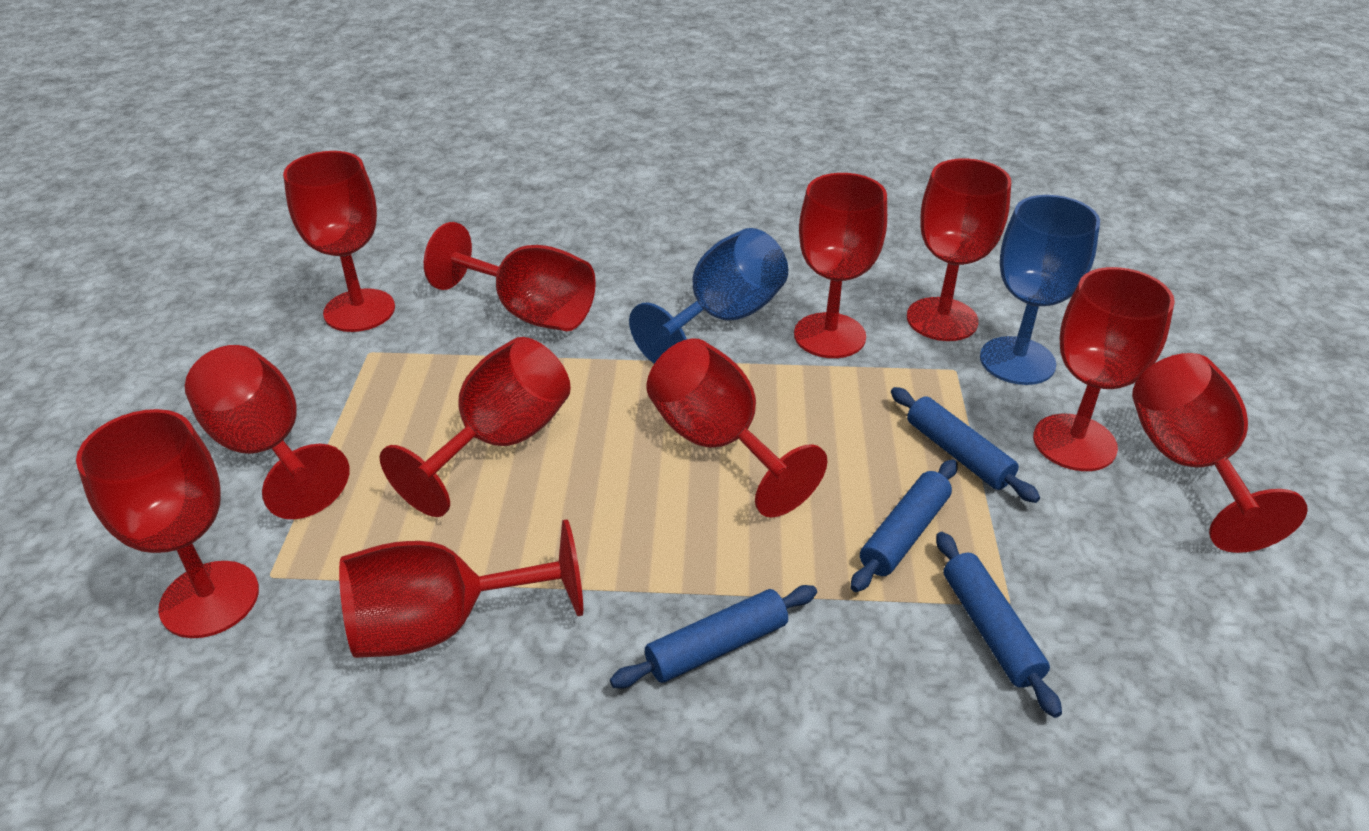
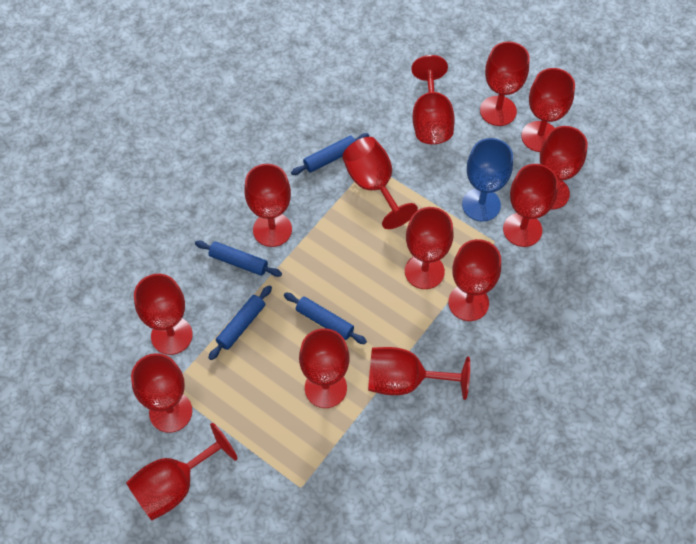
blue goblet: [629,228,788,364] [980,195,1100,385] = 2 -> [462,138,513,222] = 1
red goblet: [76,409,259,638] [185,345,350,519] [283,151,395,332] [339,520,583,658] [380,337,571,517] [424,222,596,331] [647,339,827,518] [794,173,887,358] [907,158,1011,341] [1033,267,1175,471] [1132,353,1308,553] = 11 -> [126,423,237,520] [131,353,192,433] [134,274,193,355] [244,164,292,247] [299,328,349,408] [342,137,418,229] [368,347,470,400] [405,207,453,289] [411,55,455,144] [448,239,501,321] [480,41,529,126] [503,164,558,247] [521,68,575,152] [540,126,588,210] = 14

